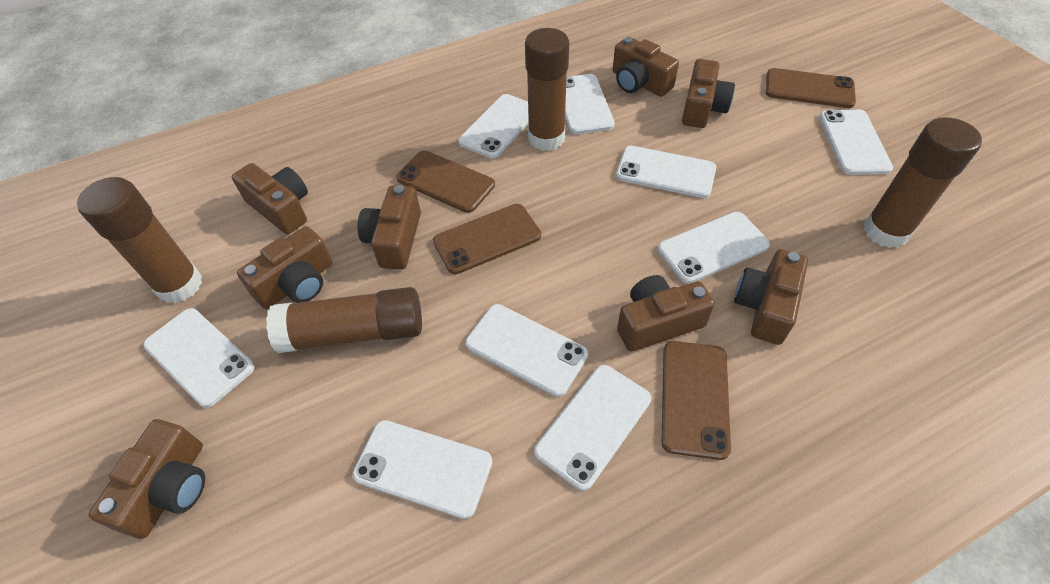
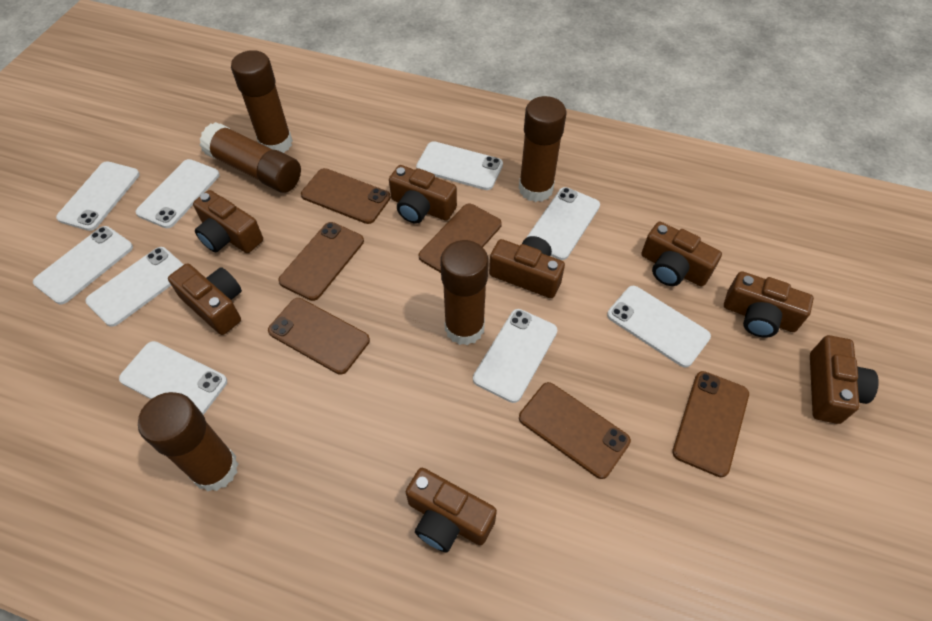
brown glue stick: [77,177,202,303] [266,287,422,353] [525,28,569,151] [863,117,982,248] = 4 -> [138,392,238,491] [200,122,301,193] [231,50,293,153] [440,240,489,345] [519,96,566,202] = 5
brown phone: [396,150,495,213] [433,204,541,274] [662,341,731,460] [766,68,856,108] = 4 -> [268,298,370,375] [278,222,364,301] [301,168,391,224] [419,204,502,273] [519,382,631,479] [672,371,749,477] = 6

